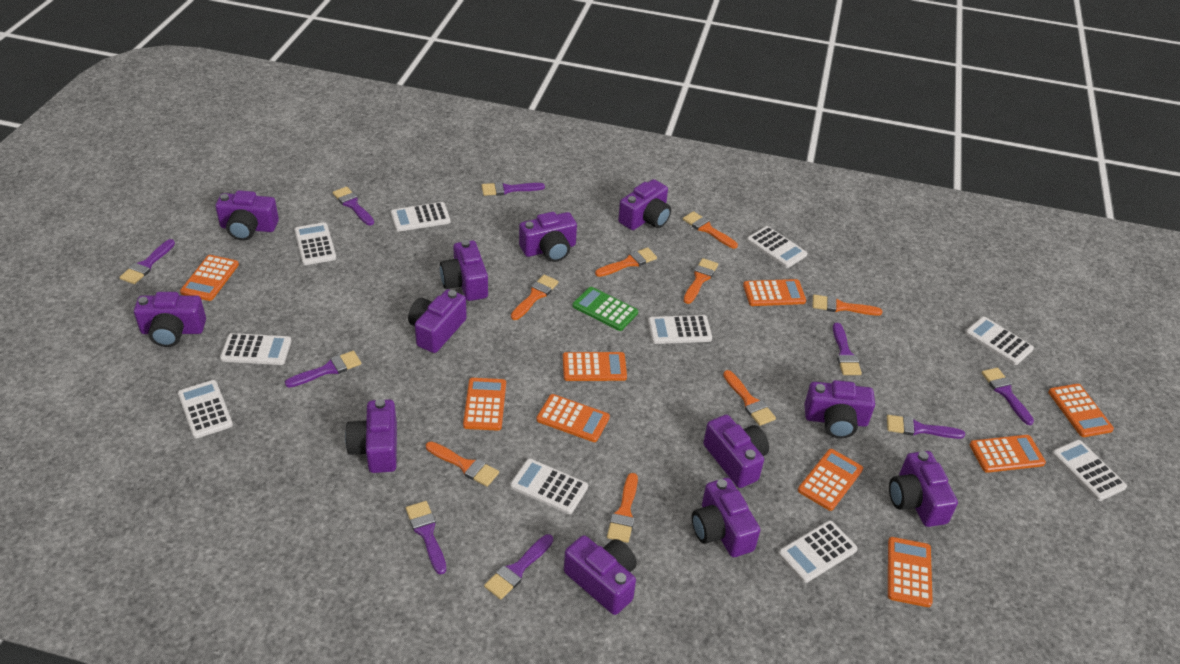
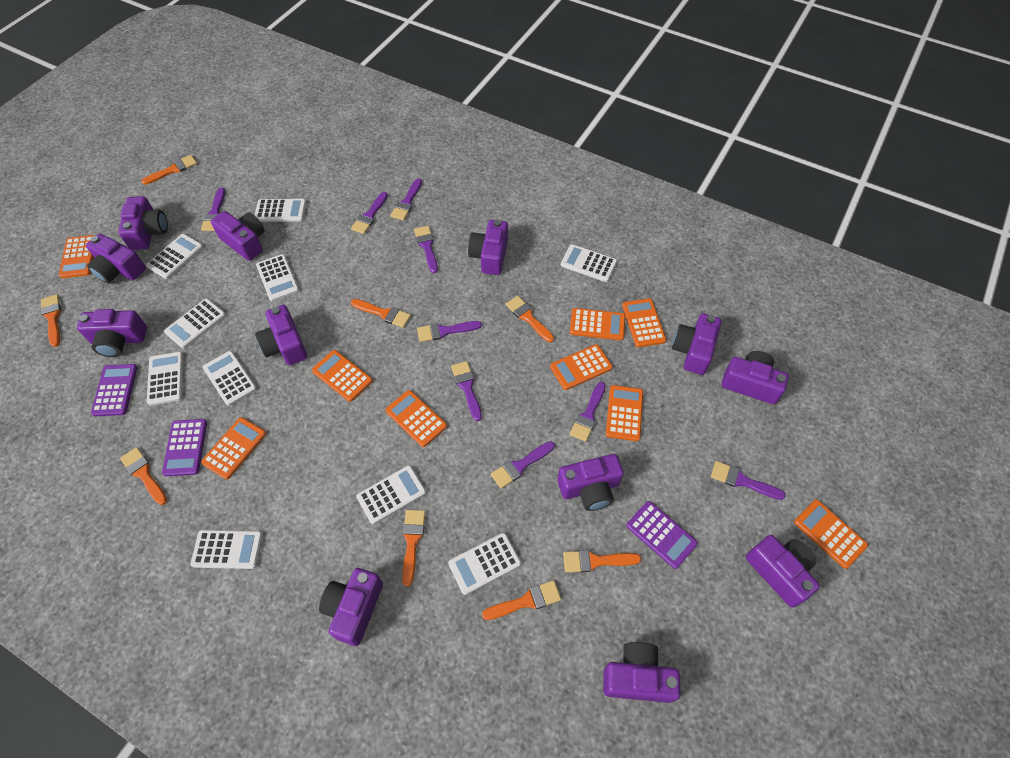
green calculator: [572,287,638,331] = 1 -> none = 0
purple calculator: none = 0 -> [91,364,138,416] [162,419,207,476] [626,501,698,569] = 3

